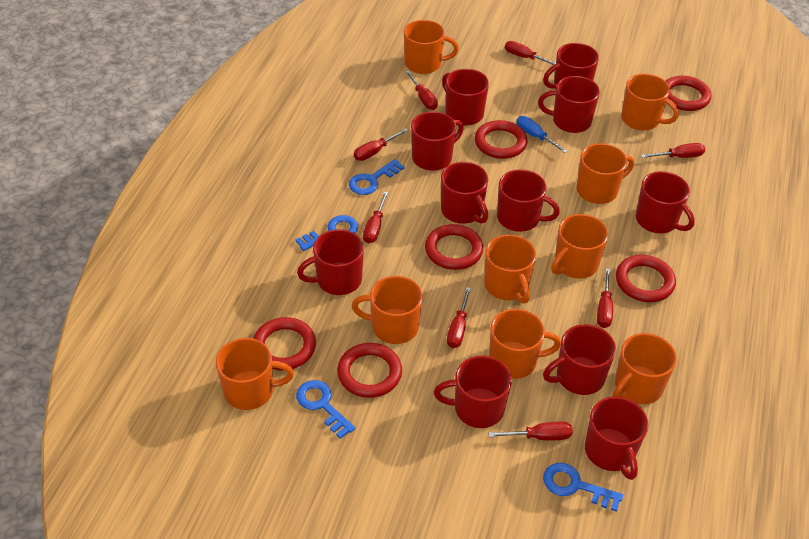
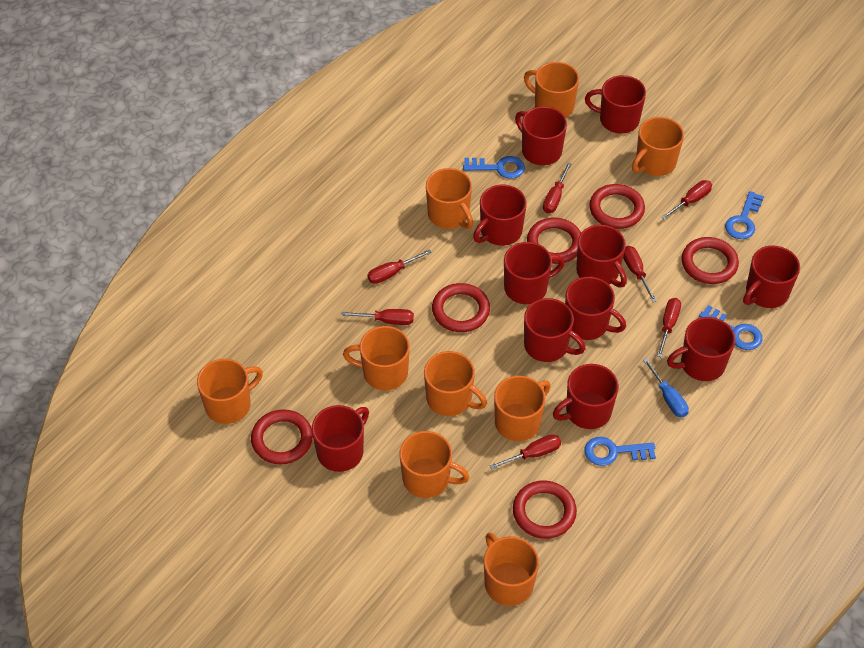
red screwdriver: [354,128,408,161] [363,191,389,243] [405,70,438,110] [447,287,471,348] [488,421,573,441] [505,41,556,65] [597,268,613,328] [641,143,705,158] = 8 -> [341,309,414,325] [367,249,432,284] [489,434,561,470] [543,162,572,213] [623,246,657,302] [657,298,681,357] [661,180,712,220] = 7

